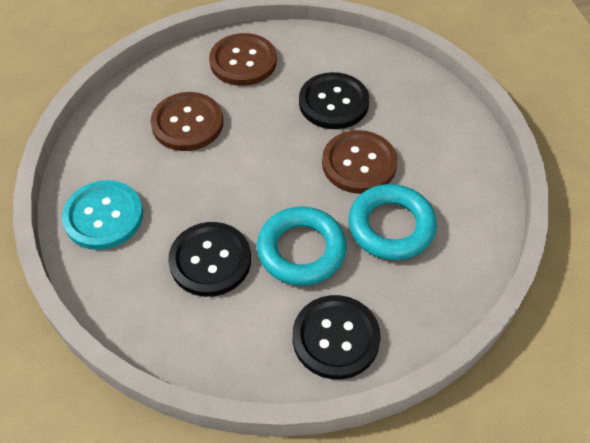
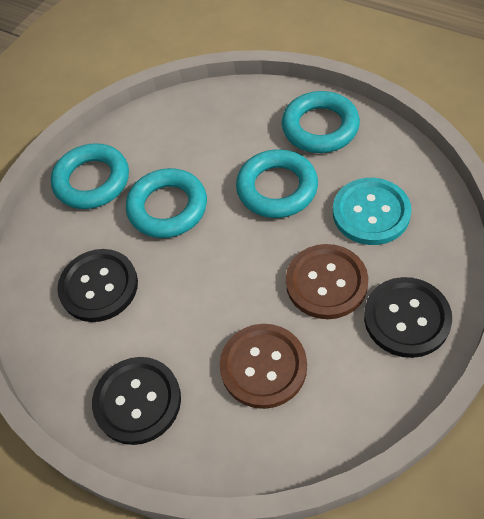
brown button: [150,92,223,151] [209,33,277,86] [322,130,397,194] = 3 -> [220,324,307,409] [286,244,368,319] = 2
turquoise ring: [257,206,347,286] [348,184,437,260] = 2 -> [51,143,129,209] [126,168,207,238] [236,149,318,218] [282,91,360,153] = 4

